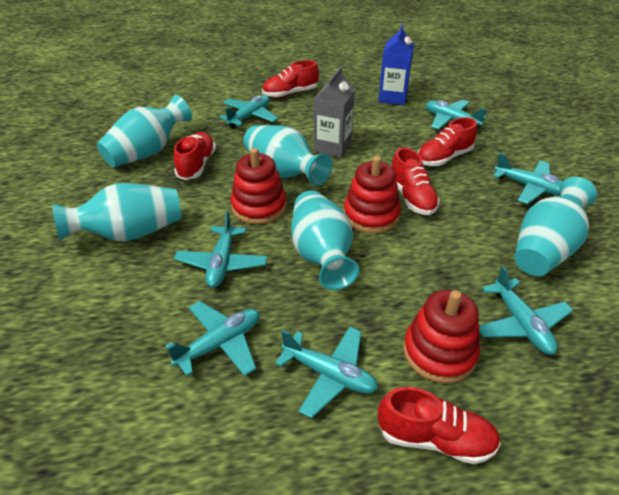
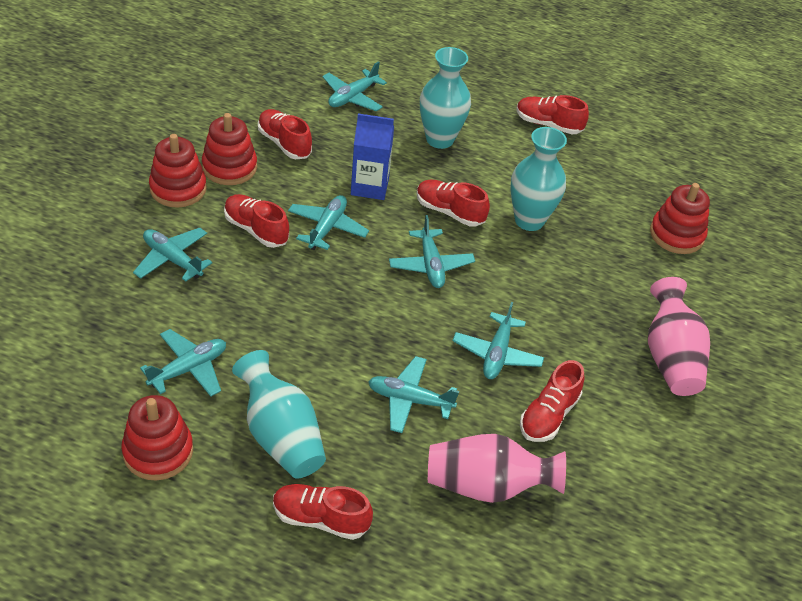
grey carton: [314,67,355,158] = 1 -> none = 0
pink vase: none = 0 -> [428,434,566,503] [648,277,710,396] = 2
red shoe: [174,132,216,180] [262,60,319,98] [378,387,501,464] [392,148,440,215] [418,117,477,166] = 5 -> [224,194,289,248] [258,109,312,159] [273,484,373,540] [416,180,490,227] [517,95,589,134] [520,360,584,442] = 6
red stacking toy: [231,148,287,224] [343,156,401,233] [403,290,480,383] = 3 -> [121,395,193,481] [149,134,207,208] [202,113,257,185] [650,183,710,254] = 4
turquoise vase: [52,183,181,241] [97,95,192,167] [244,125,332,186] [291,190,359,290] [514,177,597,276] = 5 -> [232,350,326,479] [420,47,471,149] [510,127,567,231] = 3

